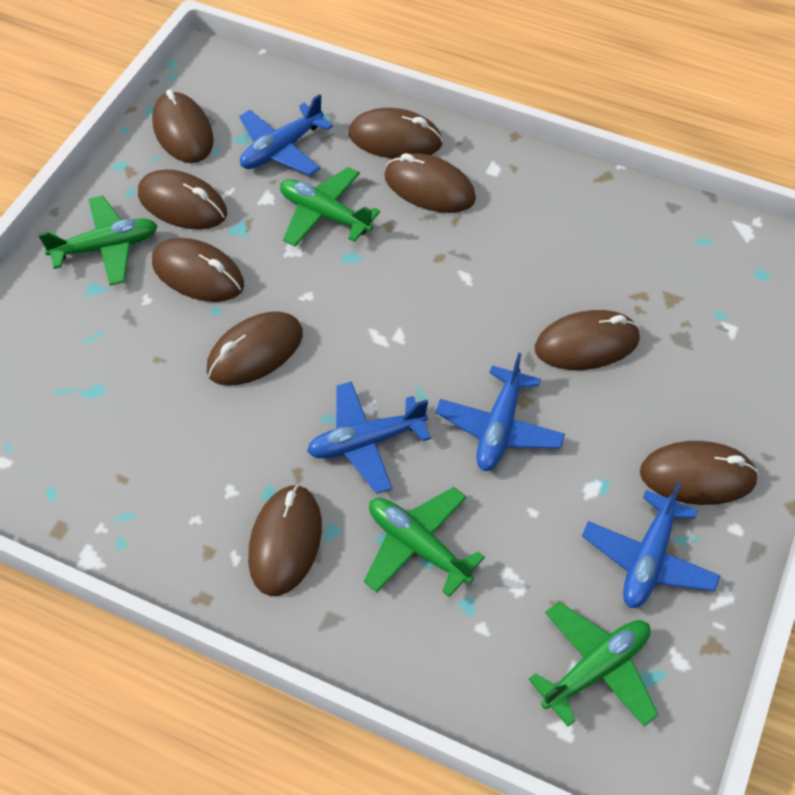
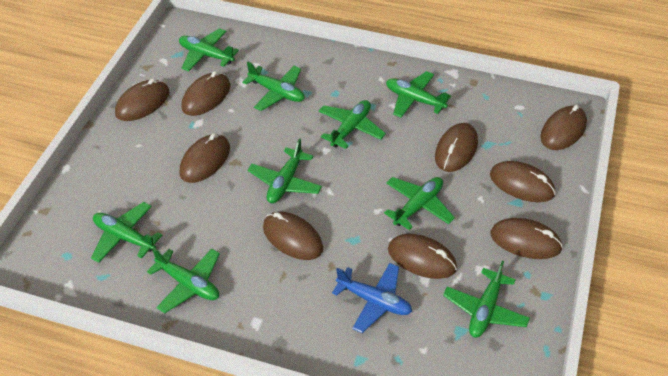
blue plane: [239,94,333,176] [307,381,431,494] [435,353,565,471] [582,482,721,608] = 4 -> [332,263,412,333] = 1
green plane: [38,195,158,286] [280,167,380,246] [364,487,485,597] [529,602,658,727] = 4 -> [91,202,162,263] [147,247,220,313] [179,28,239,71] [242,62,305,111] [248,138,322,203] [319,100,386,149] [384,177,455,230] [386,71,451,117] [443,261,530,337] = 9

